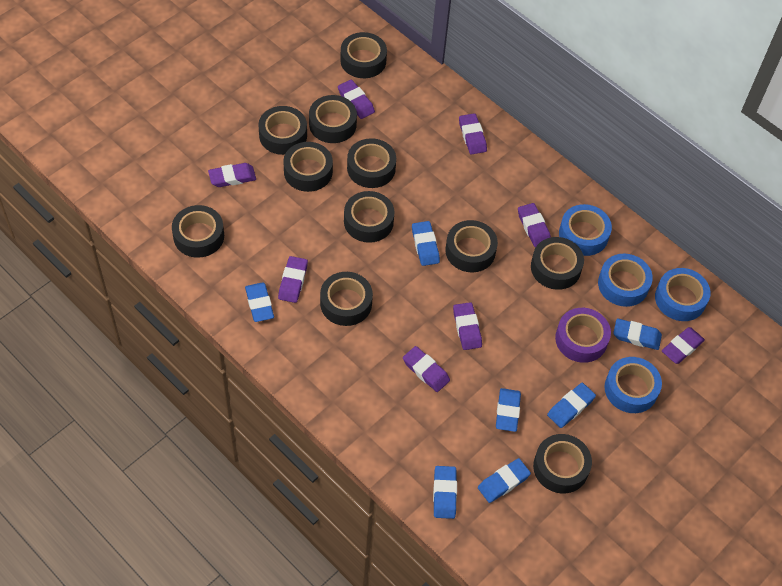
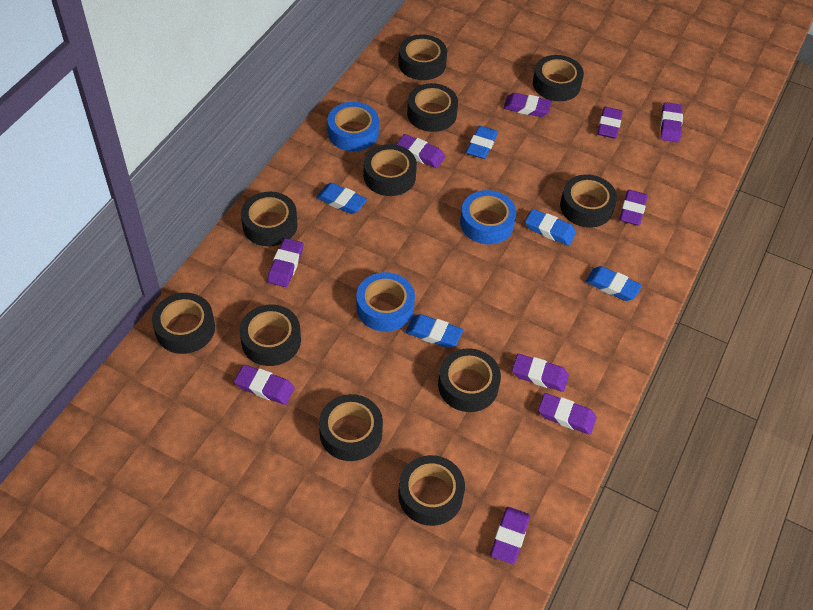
blue eraser: [245,282,274,322] [412,221,440,266] [433,466,457,519] [478,458,531,503] [496,388,521,432] [547,383,596,428] [613,319,662,350] = 7 -> [316,183,367,214] [406,314,463,348] [466,126,498,159] [525,209,576,246] [585,266,642,301] = 5
blue tape: [559,204,612,256] [598,254,653,307] [604,357,662,413] [655,268,710,321] = 4 -> [328,102,379,152] [356,272,415,332] [460,190,516,244] = 3
purple eraser: [208,163,256,187] [278,256,308,303] [338,79,375,119] [403,346,450,392] [453,302,482,350] [459,113,487,155] [518,203,551,247] [662,327,705,364] = 8 -> [234,365,295,405] [267,238,303,287] [396,134,445,168] [490,507,530,564] [504,93,552,117] [512,354,569,392] [538,393,596,435] [597,107,623,139] [620,190,648,225] [660,102,683,142] = 10
purple tape: [555,308,611,363] = 1 -> none = 0

